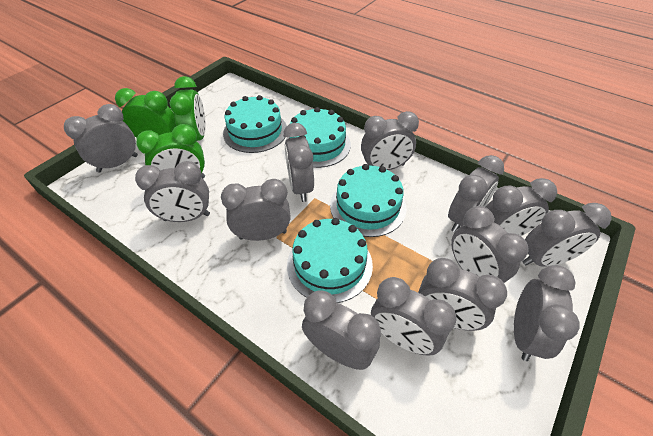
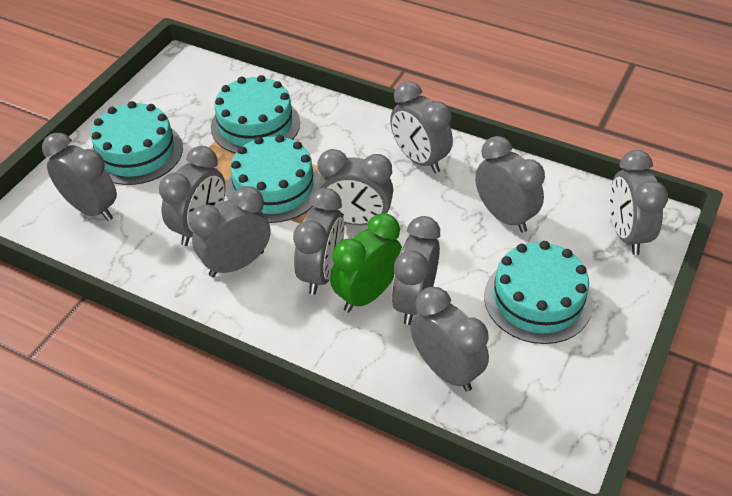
green clock: [115,88,176,138] [136,124,205,178] [170,76,206,141] = 3 -> [330,213,402,312] = 1
grey clock: [64,104,138,173] [135,161,210,222] [221,179,291,241] [283,123,314,202] [302,290,381,370] [361,111,419,170] [371,277,457,356] [418,258,507,331] [448,155,504,232] [451,206,528,283] [486,178,557,236] [514,265,580,361] [522,203,612,267] = 13 -> [42,133,117,221] [159,146,226,246] [190,186,270,277] [293,188,345,295] [318,149,393,226] [390,81,453,173] [392,216,440,325] [410,287,489,392] [475,136,545,233] [610,150,668,255] = 10

